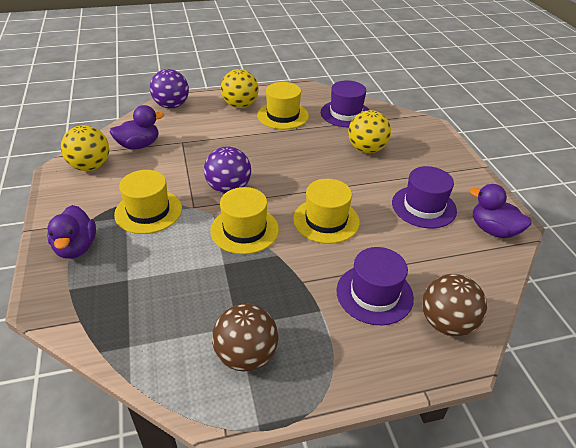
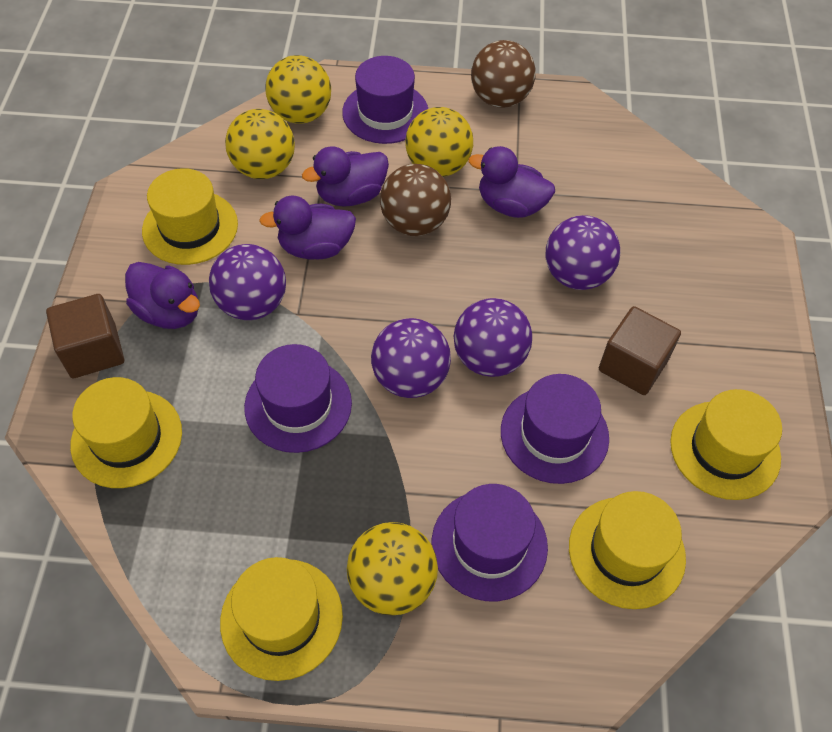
brown cube: none = 0 -> [46,294,124,378] [599,306,681,395] = 2
purple ball: [150,69,189,109] [204,147,251,194] = 2 -> [209,244,286,320] [371,318,451,398] [454,298,532,377] [546,215,620,290] = 4
purple duck: [47,205,96,259] [110,105,164,150] [470,184,532,238] = 3 -> [125,262,200,329] [259,196,356,259] [302,146,389,207] [469,146,555,218] = 4
purple hat: [321,80,369,127] [336,247,414,325] [392,166,457,228] = 3 -> [244,344,352,453] [342,56,428,144] [432,484,548,601] [501,374,609,484] = 4
yellow ball: [61,125,109,171] [221,69,259,108] [348,110,391,153] = 3 -> [225,109,295,179] [265,55,331,124] [347,522,438,616] [405,107,473,177] = 4
yellow hat: [114,170,182,234] [210,187,279,254] [257,82,309,130] [293,179,360,244] = 4 -> [70,377,182,488] [142,168,238,265] [220,557,343,681] [569,491,686,609] [670,389,782,500] = 5

